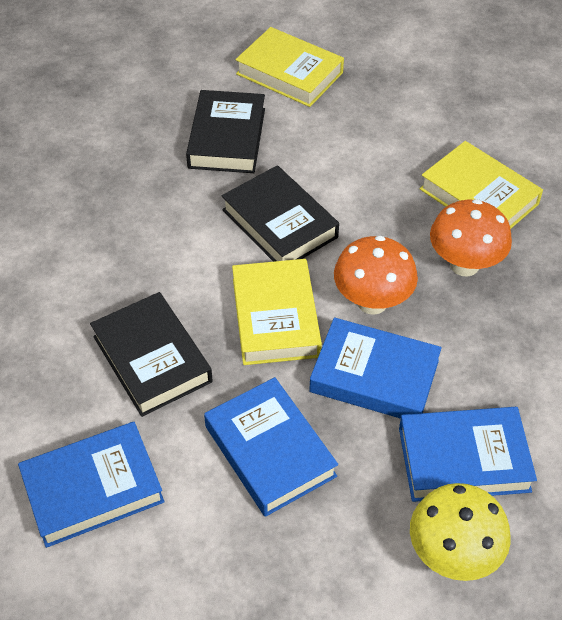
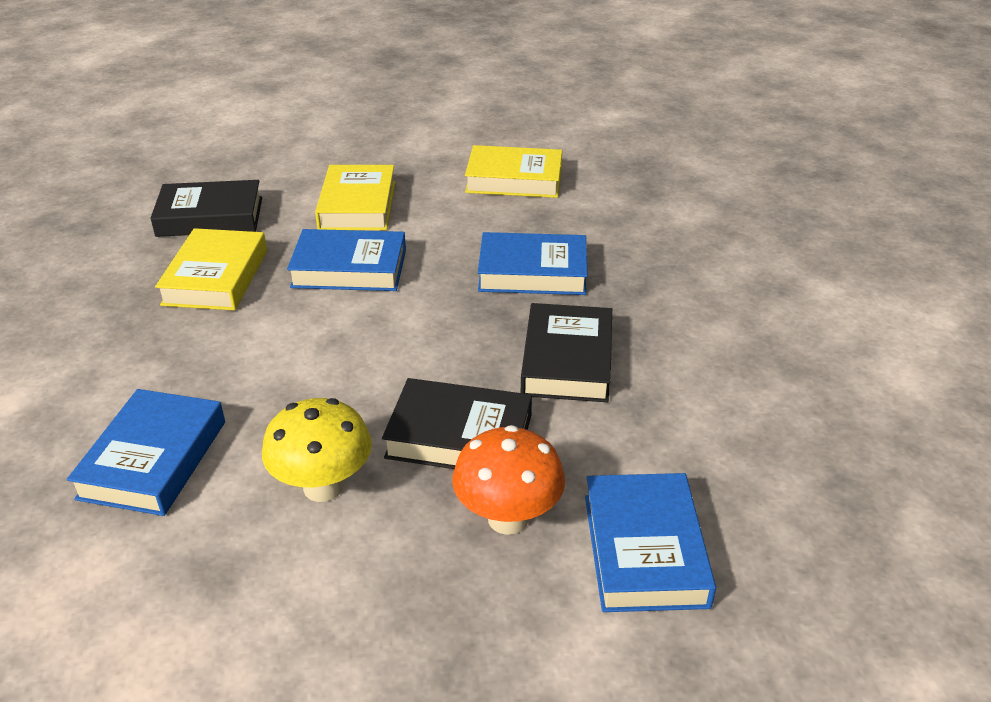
orange mushroom: [334,235,418,315] [430,199,512,277] = 2 -> [452,425,565,535] = 1

